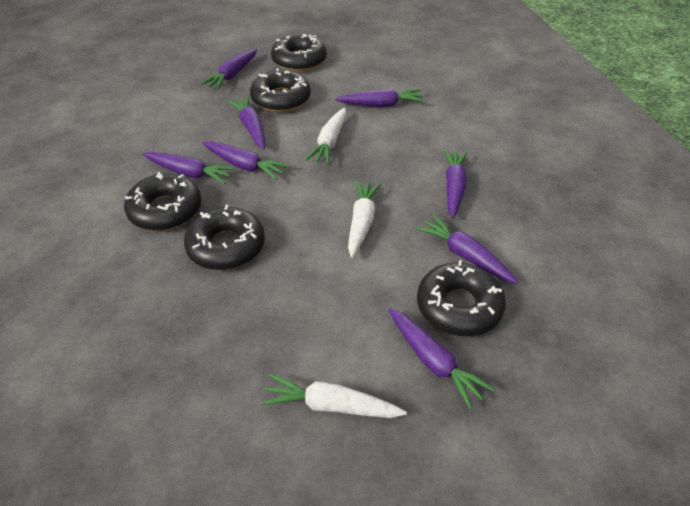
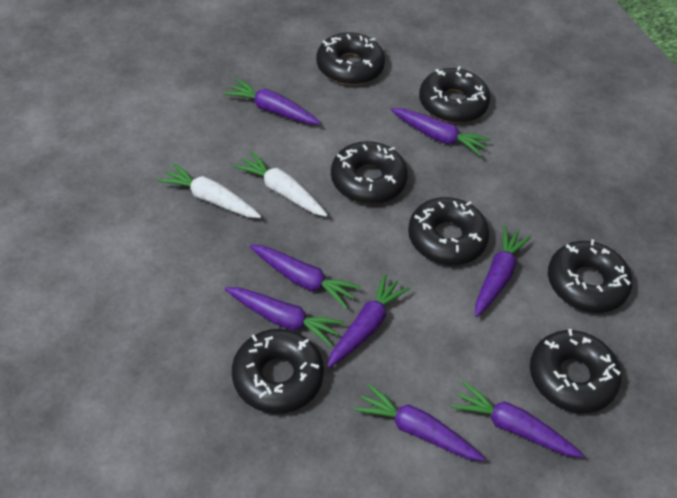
black donut: [124,172,201,231] [184,205,265,270] [250,68,311,112] [271,34,327,71] [417,260,506,336] = 5 -> [232,329,324,414] [316,32,385,85] [331,141,408,204] [408,197,489,265] [419,66,490,123] [530,329,621,413] [548,239,632,313] = 7
white carrot: [261,374,407,418] [305,107,346,165] [348,180,381,258] = 3 -> [158,163,261,218] [234,151,328,217] = 2

